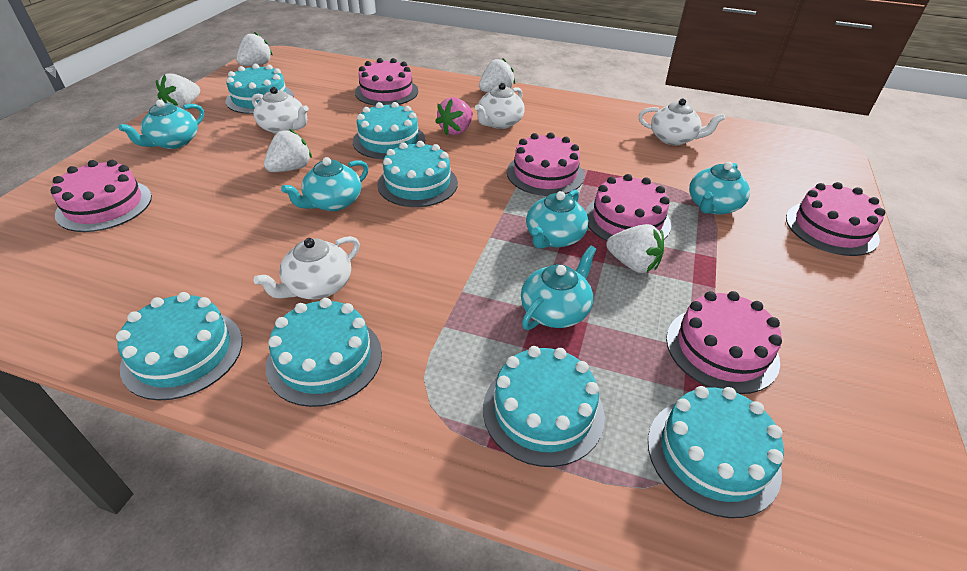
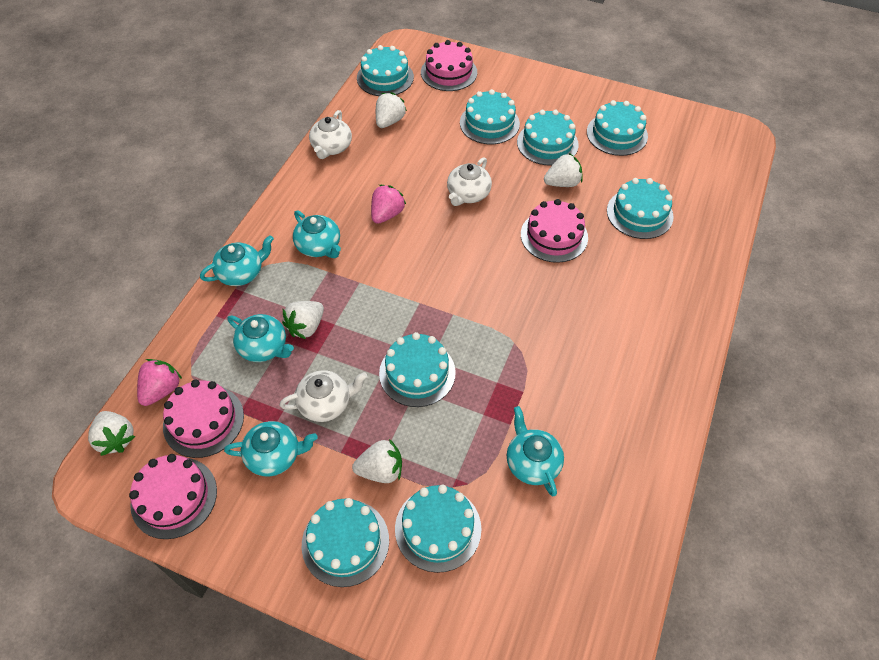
pink cake: [50,160,152,232] [355,58,418,106] [507,132,584,196] [585,174,671,241] [666,291,782,394] [786,182,885,256] = 6 -> [129,454,217,539] [163,380,244,458] [421,40,477,91] [521,199,588,263] = 4
pink strawberry: [435,97,473,135] = 1 -> [137,359,182,406] [371,185,406,224] = 2
turquoise cake: [116,292,242,400] [225,64,294,114] [266,298,382,407] [353,102,425,159] [377,141,458,207] [483,346,605,467] [648,386,784,518] = 7 -> [302,498,389,587] [357,45,414,96] [379,332,456,407] [395,485,482,573] [460,89,520,144] [517,110,579,166] [587,100,648,156] [607,178,674,239] = 8
white teapot: [252,87,309,134] [253,236,360,299] [475,83,525,129] [639,98,725,145] = 4 -> [280,370,368,422] [309,110,352,159] [447,157,492,206] = 3

